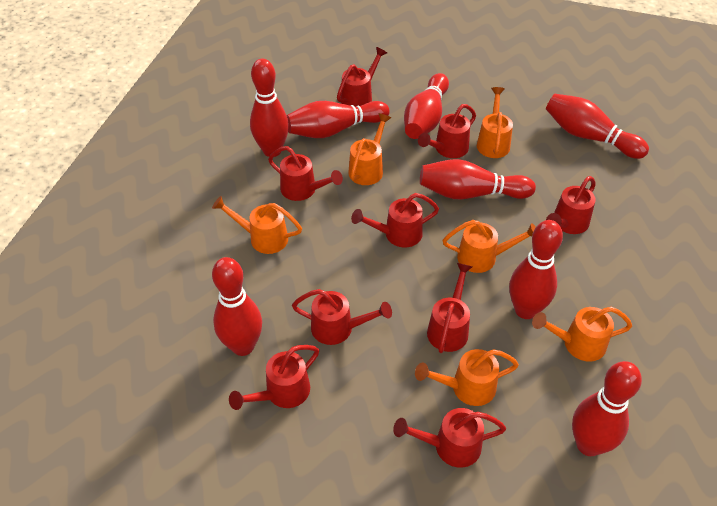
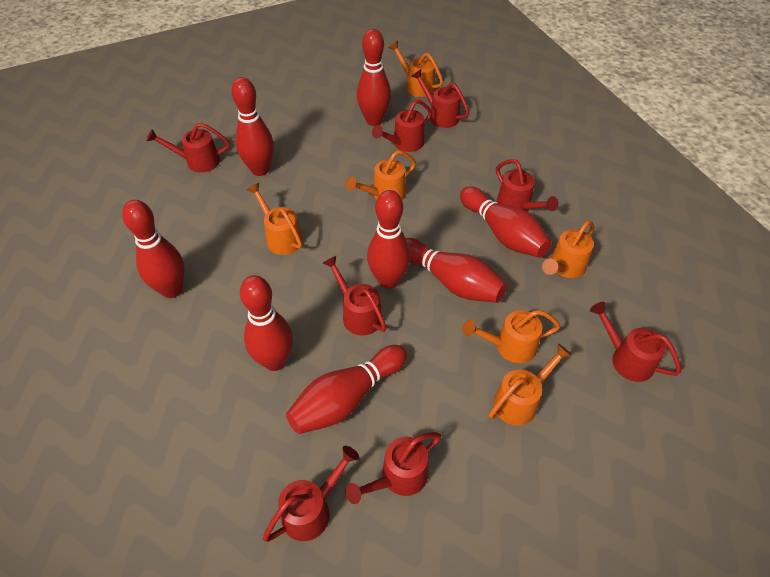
red watering can: [229,345,319,410] [268,146,343,201] [292,289,392,345] [337,47,387,107] [351,193,439,247] [393,408,506,468] [418,104,476,158] [427,263,472,353] [546,176,596,234] = 9 -> [147,123,230,173] [263,446,359,542] [323,256,387,336] [345,432,442,504] [372,100,432,152] [412,69,469,128] [496,159,558,212] [590,302,681,382] = 8

